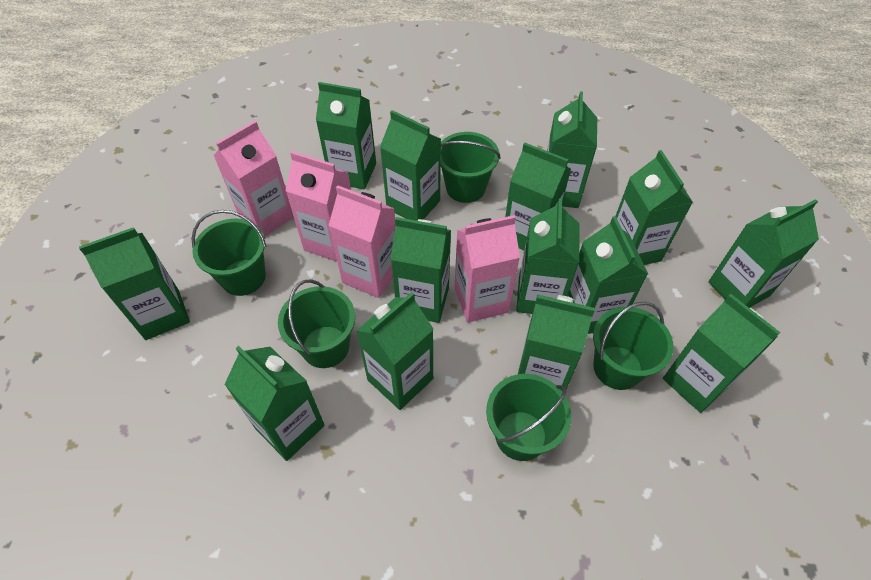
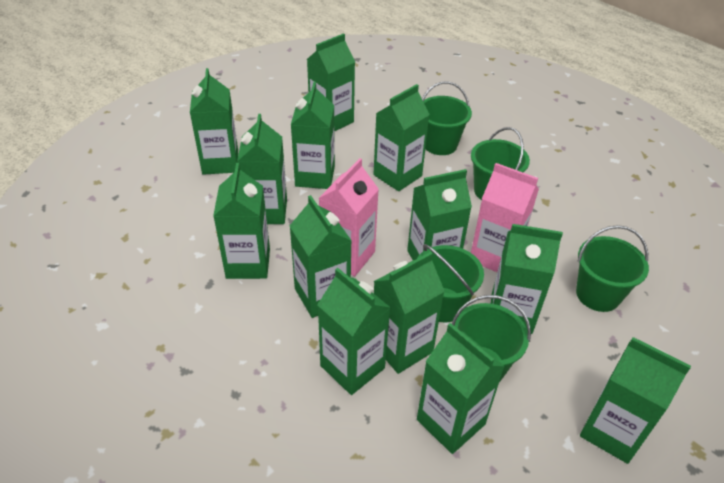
green carton: [79,227,190,340] [224,346,325,461] [316,82,376,189] [356,292,433,410] [380,110,441,221] [391,217,451,323] [505,143,571,250] [516,199,579,314] [518,295,595,391] [547,92,597,208] [568,216,648,334] [616,150,693,265] [663,294,780,413] [708,199,819,308] = 14 -> [190,68,238,175] [213,163,270,279] [237,114,287,224] [290,195,352,318] [291,82,335,189] [307,33,355,132] [318,268,391,395] [374,84,430,191] [374,252,445,374] [407,169,472,260] [417,323,505,454] [491,224,563,334] [580,337,691,464] = 13
pink carton: [213,121,294,237] [286,151,351,262] [329,185,395,298] [455,215,520,323] = 4 -> [319,158,379,276] [471,163,539,272] = 2

